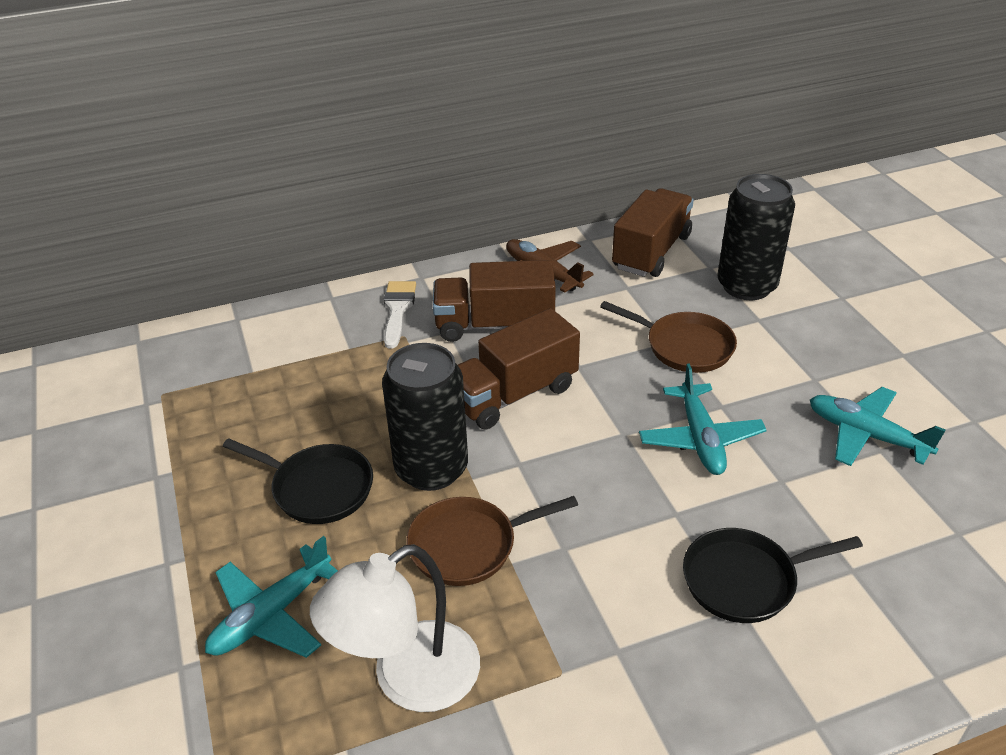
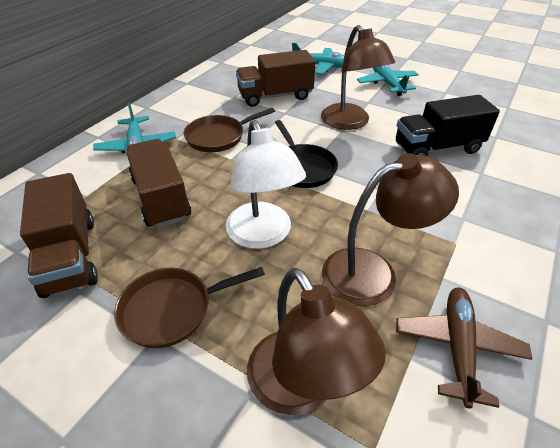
black can: [382,343,468,491] [717,174,795,300] = 2 -> none = 0
black pan: [223,438,373,524] [683,528,863,623] = 2 -> [275,120,338,188] = 1
black truck: none = 0 -> [396,95,500,156] = 1
brown lamp: none = 0 -> [247,268,386,415] [321,25,395,130] [322,153,459,306] = 3
white brush: [384,281,416,349] = 1 -> none = 0

